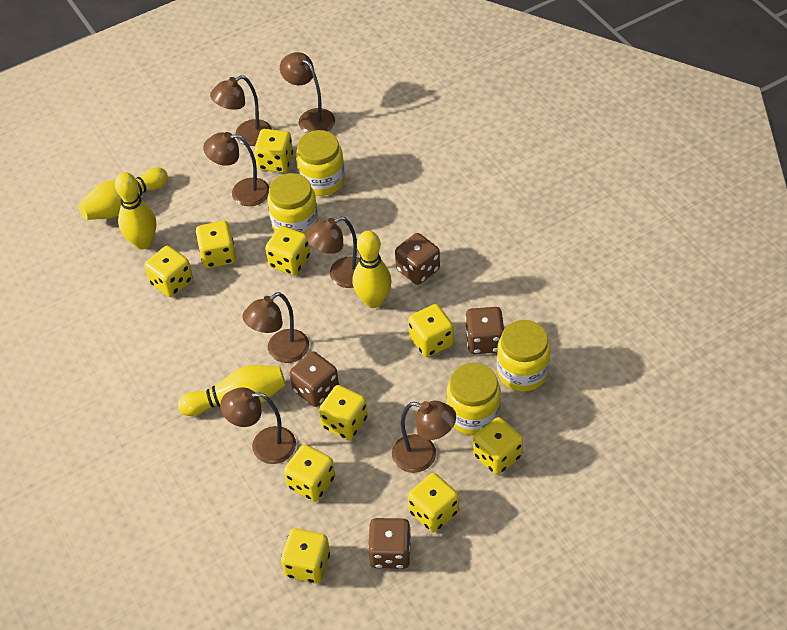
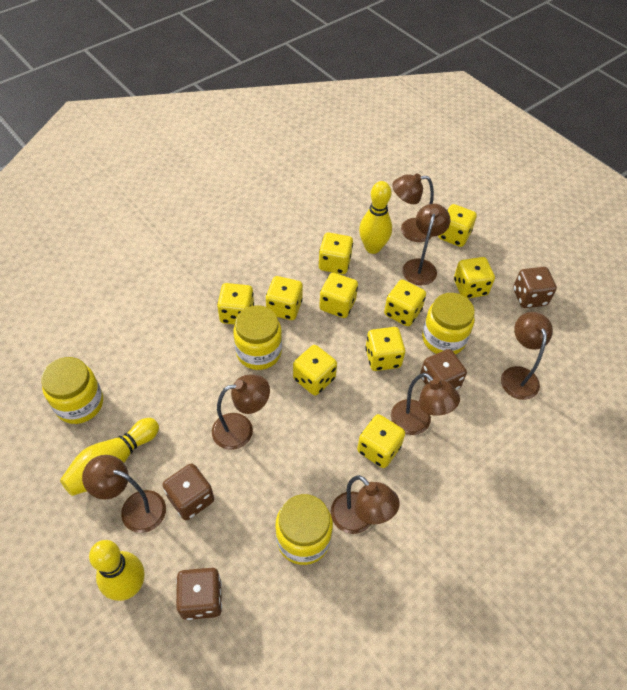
yellow bowling pin: [78,167,168,220] [115,172,156,250] [178,365,286,416] [353,230,391,308] = 4 -> [60,418,159,496] [89,540,144,601] [359,181,392,254] = 3

